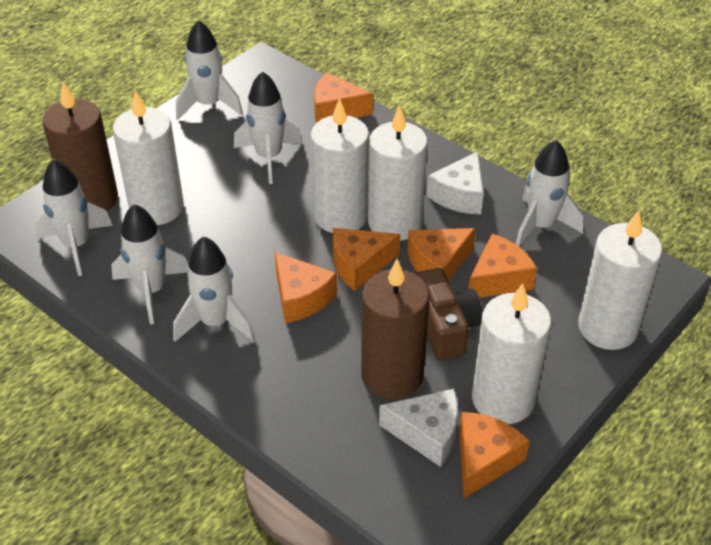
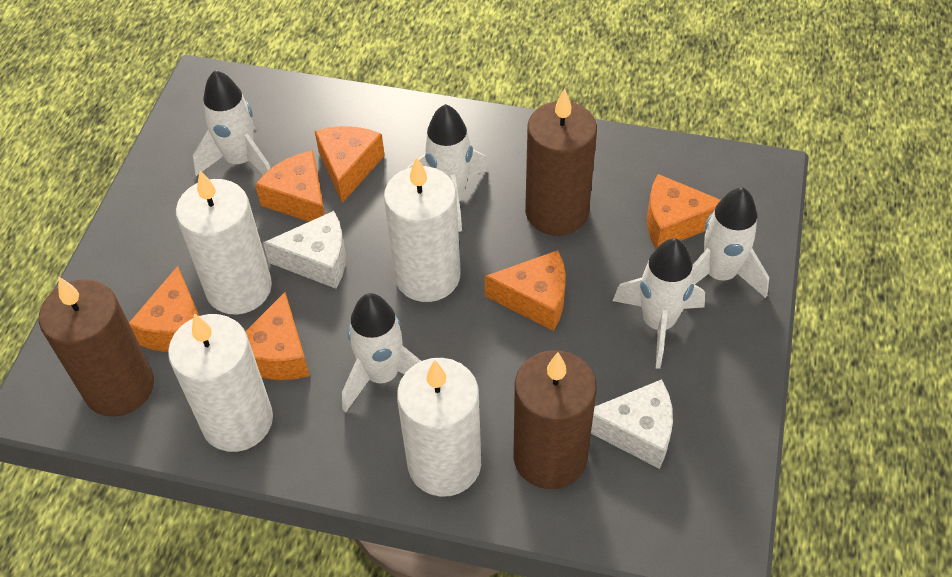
brown camera: [415,268,482,360] = 1 -> none = 0
brown candle: [42,82,118,211] [361,259,429,399] = 2 -> [39,277,154,417] [514,350,597,489] [525,88,597,236] = 3
white candle: [113,90,184,225] [311,98,369,233] [368,105,428,241] [472,283,551,424] [578,210,662,350] = 5 -> [168,313,273,452] [176,171,272,315] [384,157,461,302] [397,358,481,497] = 4
white rocket: [35,159,113,276] [111,204,188,324] [173,236,255,342] [176,20,243,120] [234,71,302,184] [516,140,584,247] = 6 -> [193,70,271,176] [342,293,421,412] [408,104,488,232] [613,238,705,369] [692,187,769,298] = 5

